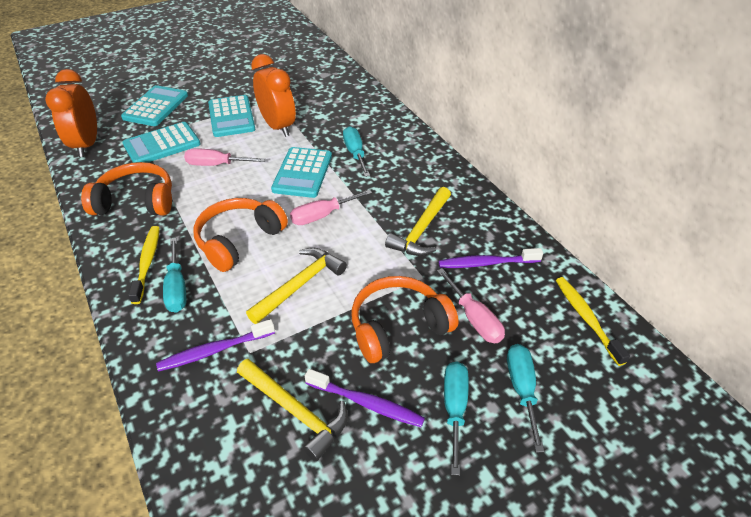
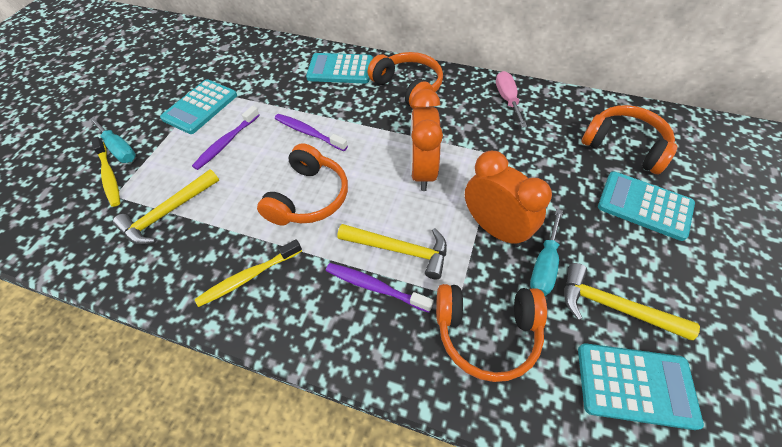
orange headphones: [81,162,172,215] [193,198,288,272] [351,276,458,363] = 3 -> [257,143,348,226] [368,52,443,109] [436,284,547,382] [582,105,678,174] = 4
pink screwdriver: [184,148,265,166] [290,190,372,225] [437,268,505,343] = 3 -> [496,71,527,128] = 1
turquoise screwdriver: [163,238,186,313] [343,126,370,177] [444,362,469,476] [507,344,544,453] = 4 -> [89,117,136,163] [530,209,563,296] = 2

